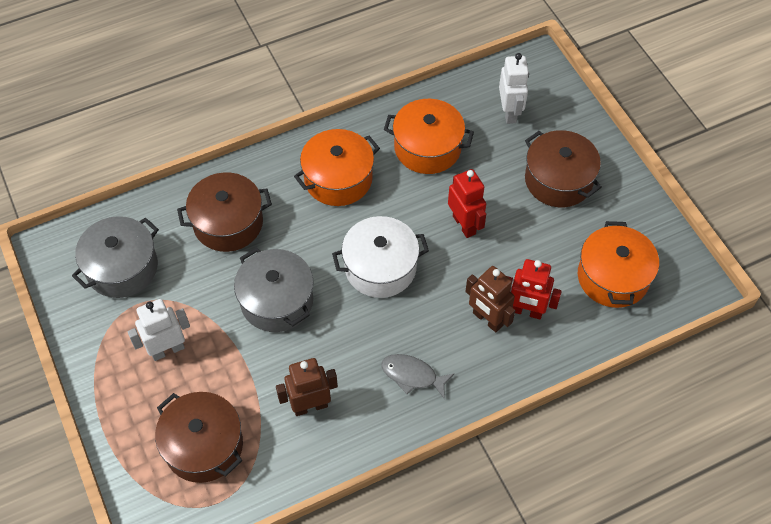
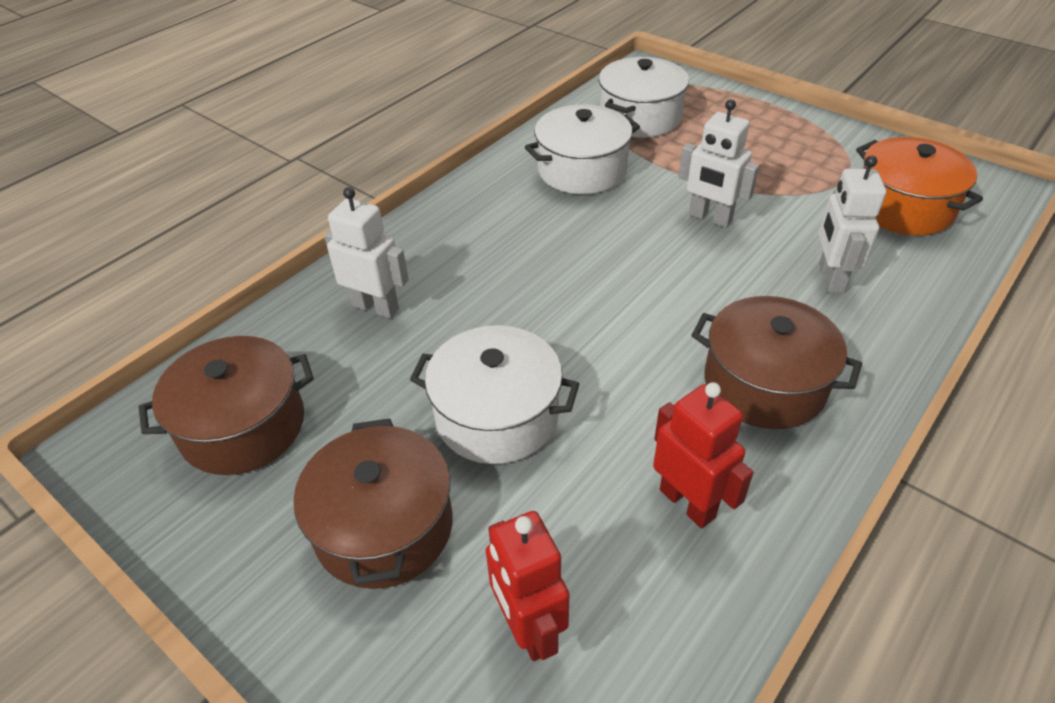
brown robot: [276,358,338,416] [465,266,515,332] = 2 -> none = 0
grey fish: [381,354,455,399] = 1 -> none = 0
grey pot: [72,216,159,298] [234,248,314,332] = 2 -> none = 0
orange pot: [294,129,380,206] [384,99,474,174] [578,221,659,308] = 3 -> [856,137,983,236] = 1
white pot: [332,216,429,298] = 1 -> [410,325,579,464] [525,104,640,194] [599,57,689,138] = 3
white robot: [127,299,190,361] [499,53,529,124] = 2 -> [324,187,409,318] [679,99,759,228] [818,155,886,293] = 3

